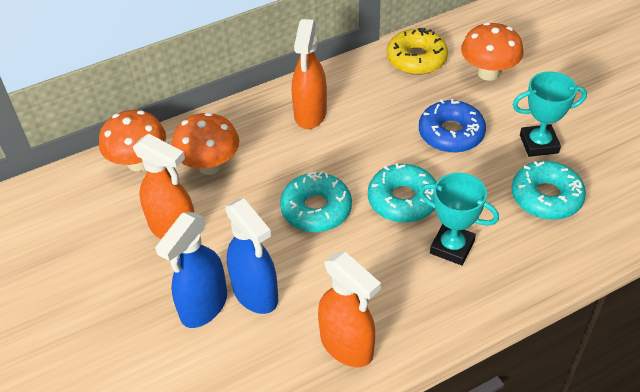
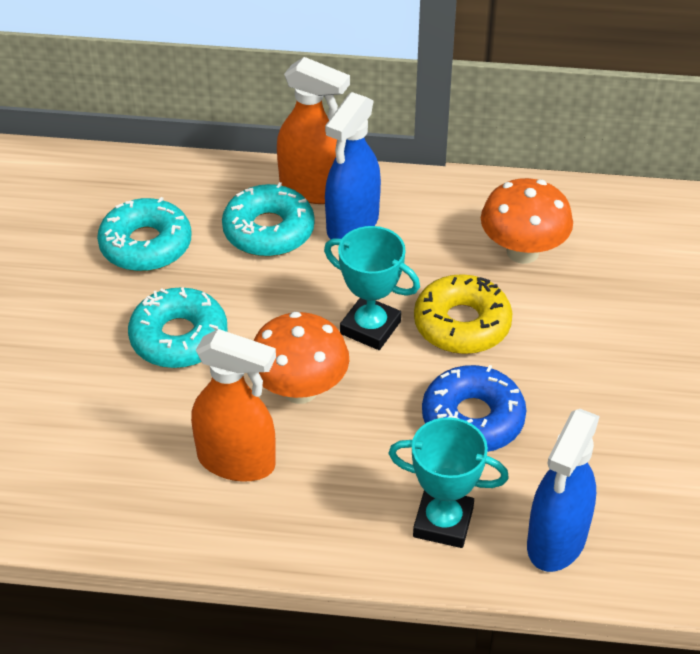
orange mushroom: [99,110,166,171] [172,112,239,175] [461,22,523,81] = 3 -> [254,312,349,404] [481,178,573,264] = 2
orange spray bottle: [133,134,195,239] [292,19,327,129] [318,252,381,367] = 3 -> [191,329,276,482] [277,57,350,204] = 2

